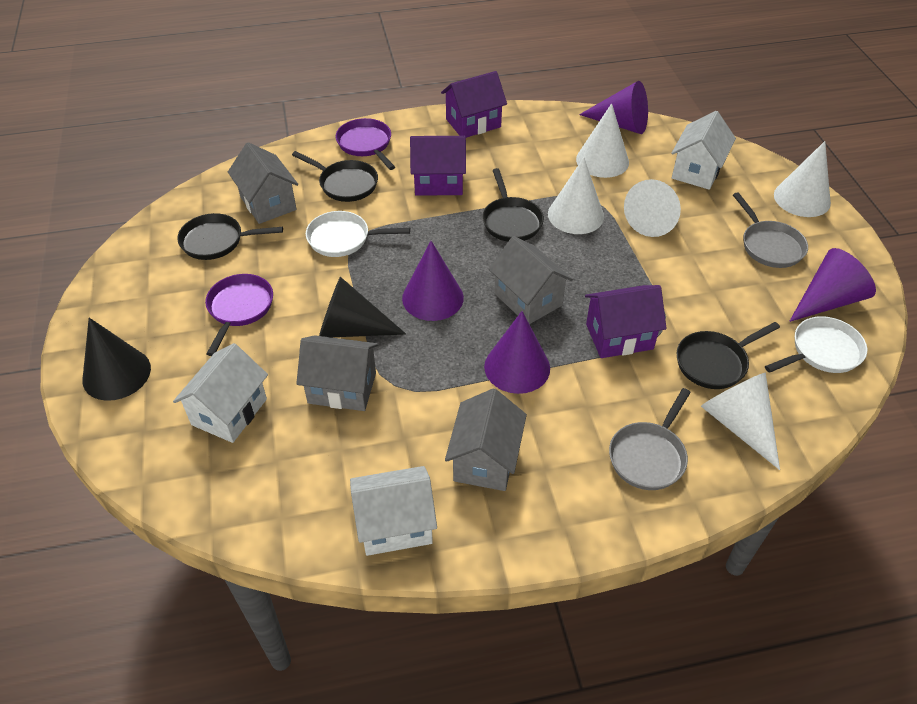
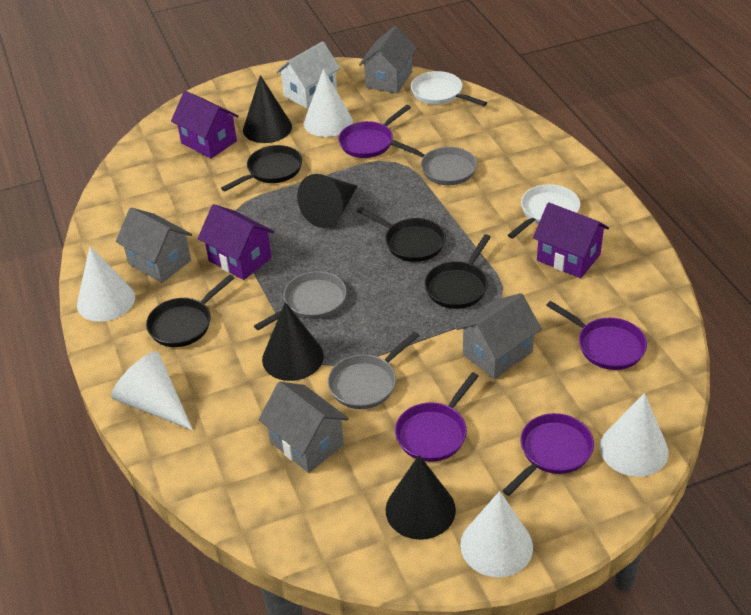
black cone: [83,318,151,401] [319,277,406,337] = 2 -> [243,75,292,143] [262,302,324,381] [297,174,357,228] [385,455,456,540] = 4
grey pan: [609,388,691,490] [733,192,808,268] = 2 -> [254,271,347,330] [328,331,420,409] [391,140,477,185] = 3
purple cone: [402,241,464,321] [484,311,550,394] [579,81,648,134] [789,248,876,322] = 4 -> none = 0
purple pan: [205,274,273,356] [336,118,395,170] = 2 -> [338,105,411,158] [395,372,479,462] [503,413,594,496] [546,301,647,370] = 4
white house: [173,343,268,443] [350,466,437,556] [671,111,736,190] = 3 -> [276,41,340,109] = 1

